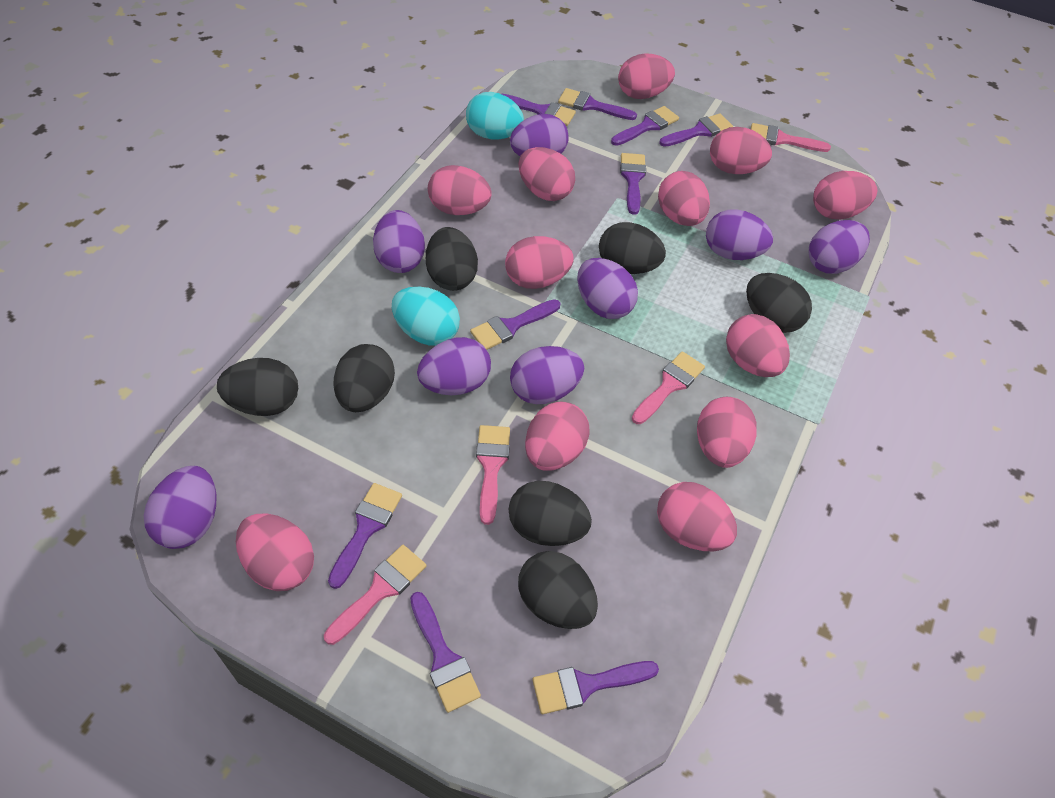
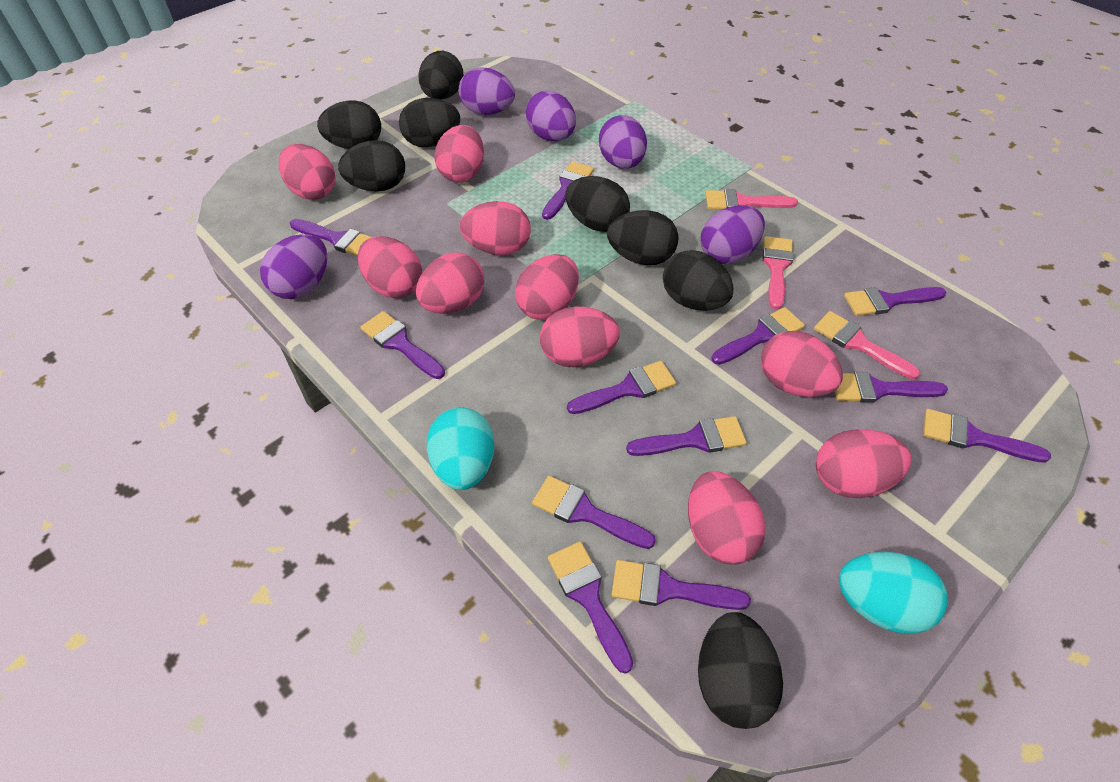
black egg: [217,358,298,416] [334,344,395,412] [426,227,478,291] [509,481,592,546] [518,551,598,629] [599,222,666,274] [746,273,812,333] = 7 -> [317,100,381,149] [338,140,405,191] [399,98,460,147] [419,51,464,100] [565,176,630,232] [607,210,679,265] [663,250,734,311] [698,612,783,729] = 8
pink brush: [324,545,427,645] [476,425,510,525] [632,351,705,424] [751,123,831,152] = 4 -> [705,189,798,210] [762,236,793,310] [814,311,920,380] = 3
pink egg: [236,514,314,591] [428,165,492,215] [505,236,574,289] [518,147,575,201] [525,401,590,471] [618,53,675,99] [657,482,737,551] [658,171,710,226] [697,397,757,468] [710,127,772,174] [726,314,790,377] [813,171,877,219] = 12 -> [279,144,335,200] [358,236,422,299] [416,252,484,314] [434,125,484,182] [460,201,531,255] [515,254,579,320] [540,306,620,367] [688,471,766,565] [761,331,843,397] [816,429,912,498] = 10
purple brush: [328,483,402,589] [410,592,481,713] [470,299,560,350] [502,94,576,126] [532,661,659,714] [558,88,637,120] [611,106,679,146] [620,153,646,215] [659,113,733,147] = 9 -> [290,219,372,256] [361,311,445,379] [532,476,656,549] [542,161,594,220] [548,542,634,674] [567,361,676,414] [611,560,751,610] [626,416,747,456] [711,307,805,365] [835,372,948,403] [844,287,946,316] [923,409,1051,463] = 12
purple egg: [144,466,216,549] [373,210,425,273] [417,337,491,395] [510,114,569,156] [510,346,584,404] [577,258,638,319] [706,209,773,260] [809,220,870,274] = 8 -> [260,234,328,299] [459,67,515,115] [526,90,576,141] [599,115,647,169] [701,205,765,264] = 5

